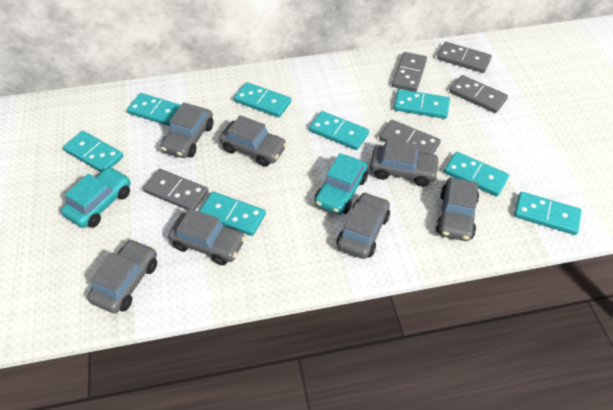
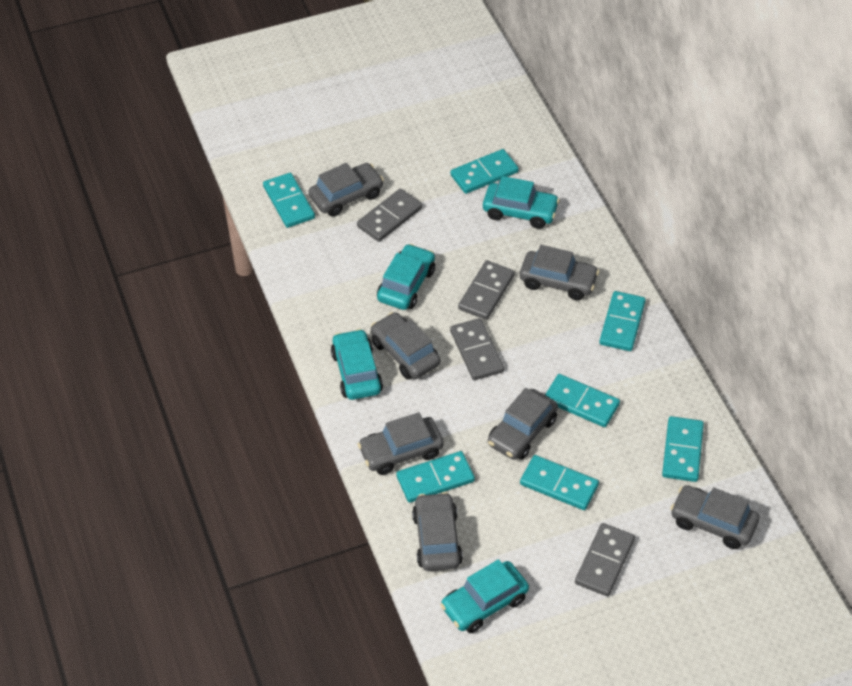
grey domino: [143,169,209,210] [379,120,441,154] [392,52,427,92] [437,42,492,73] [450,75,508,113] = 5 -> [357,189,422,242] [450,318,504,380] [458,260,515,320] [575,523,635,596] = 4
turquoise car: [61,167,130,228] [315,153,368,215] = 2 -> [331,329,383,400] [377,244,435,310] [440,559,529,633] [483,176,560,229] = 4
turquoise domino: [63,131,123,172] [127,93,181,126] [199,192,266,236] [234,82,291,117] [309,111,369,150] [394,89,450,119] [444,152,509,197] [514,192,582,235] = 8 -> [263,173,315,228] [396,451,475,503] [451,149,519,194] [520,455,599,510] [545,374,620,427] [599,291,646,351] [662,416,704,482] = 7

